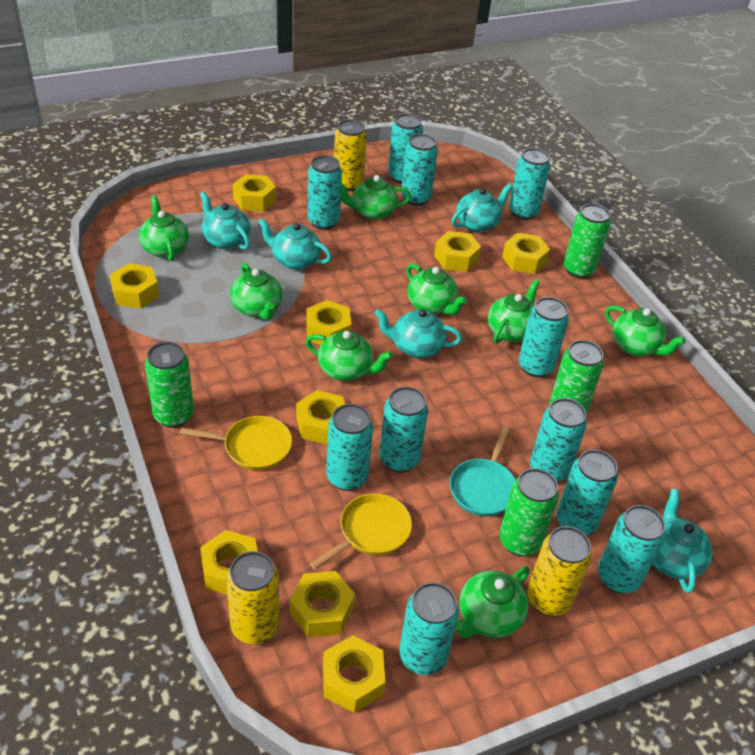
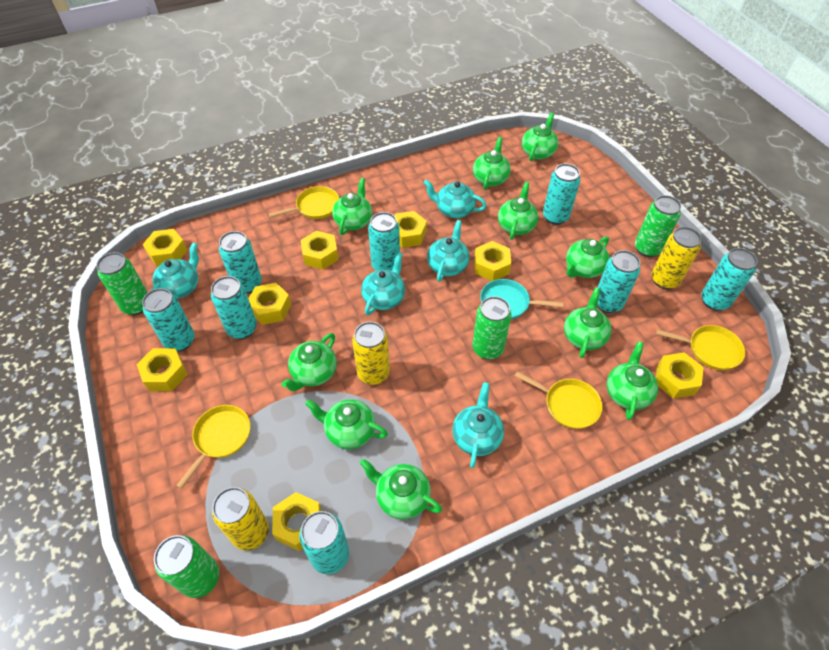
green teapot: [139,195,189,261] [230,263,283,320] [305,330,393,381] [341,175,411,220] [406,264,467,315] [456,566,530,638] [488,279,540,344] [605,305,686,356] = 8 -> [282,333,337,391] [305,399,388,449] [332,178,372,235] [360,459,442,520] [473,137,511,190] [498,182,538,240] [522,113,558,161] [564,288,611,358] [566,236,610,278] [607,341,658,420] = 10
turquoise can: [308,155,342,230] [326,404,373,491] [380,387,428,472] [388,113,423,184] [399,582,459,675] [401,134,438,206] [509,148,550,220] [519,297,569,377] [530,398,587,482] [557,450,618,535] [598,505,665,593] = 11 -> [142,288,195,352] [211,276,257,339] [219,231,262,294] [299,511,349,574] [368,212,400,271] [543,164,580,225] [597,250,640,313] [701,248,758,311] = 8
yellow nut: [110,263,159,309] [200,530,258,595] [233,174,276,212] [290,571,355,637] [296,390,345,445] [306,300,351,345] [323,635,385,713] [434,231,481,272] [502,233,550,274] = 9 -> [137,348,188,391] [143,229,188,267] [248,283,291,325] [272,492,321,551] [301,231,339,270] [395,211,427,248] [474,241,511,281] [655,352,704,399] = 8
yellow pan: [180,416,292,470] [310,493,412,569] = 2 -> [176,405,250,489] [269,186,339,219] [515,371,603,429] [656,325,745,370] = 4

